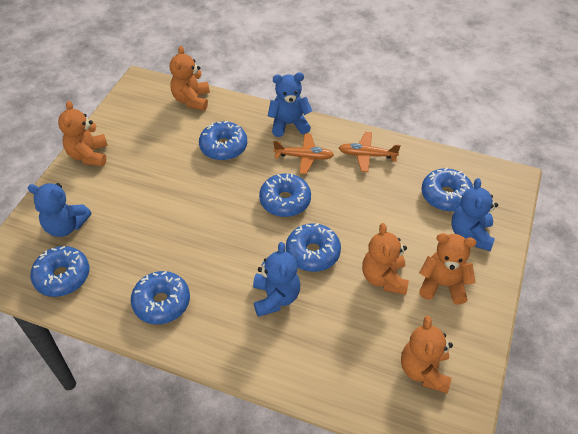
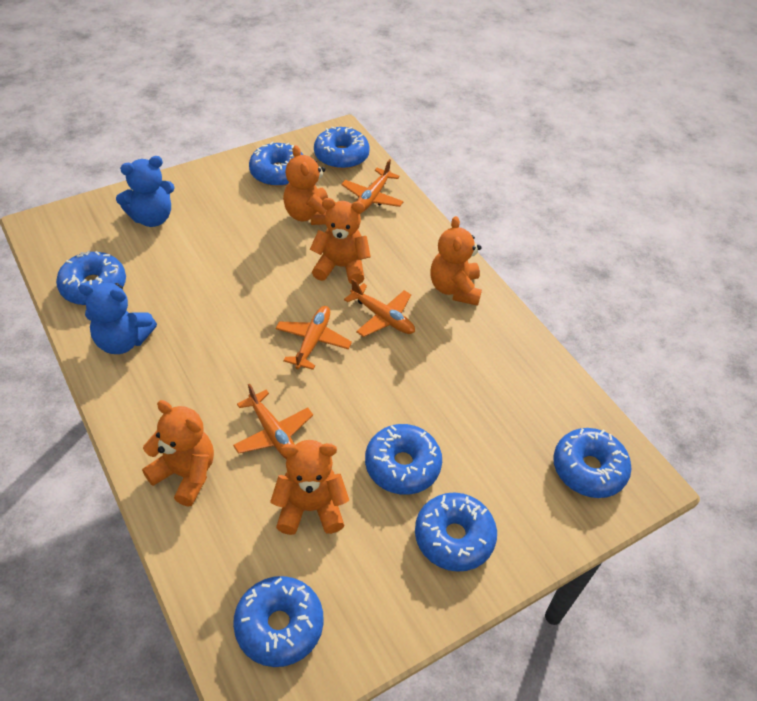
blue donut: [30,246,89,297] [131,271,190,325] [199,121,247,161] [259,173,311,217] [286,223,341,272] [421,168,473,211] = 6 -> [56,250,126,306] [233,576,324,667] [249,141,303,187] [314,127,370,169] [365,424,442,495] [415,493,497,572] [553,428,631,498] = 7
blue teddy bear: [28,183,91,237] [253,242,300,317] [268,72,312,137] [451,178,498,251] = 4 -> [78,283,157,354] [116,156,175,227] = 2
orange plane: [273,133,334,174] [339,132,401,172] = 2 -> [233,383,313,460] [276,306,352,370] [341,159,404,211] [344,278,415,337] = 4

